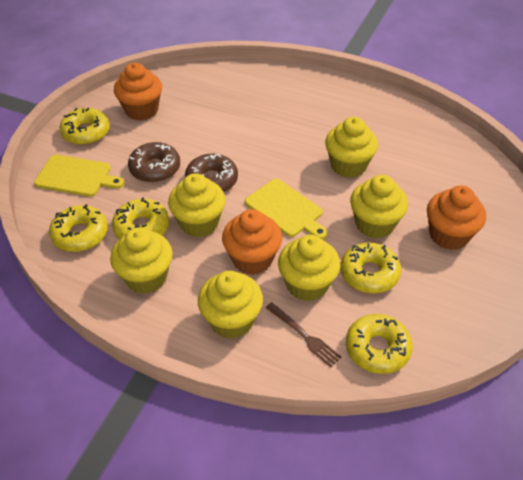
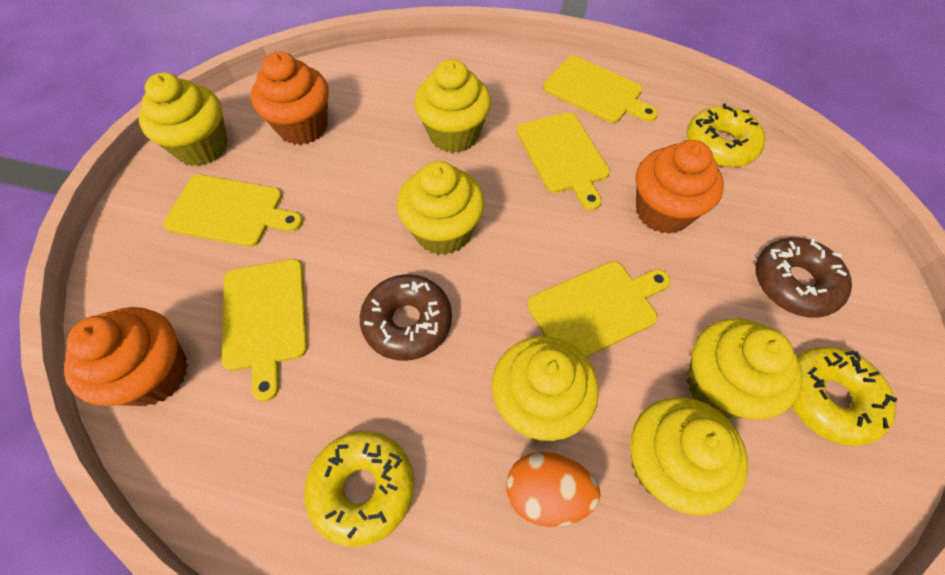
brown fork: [266,302,342,367] = 1 -> none = 0
orange egg: none = 0 -> [506,452,600,527] = 1
yellow cutting board: [34,155,124,197] [245,179,328,239] = 2 -> [163,175,303,247] [222,259,307,401] [517,112,610,210] [527,261,670,357] [543,56,658,123] = 5
yellow donut: [49,204,108,252] [59,108,110,145] [112,197,169,239] [341,242,401,294] [346,314,413,374] = 5 -> [304,431,414,547] [686,103,765,167] [792,347,897,446] = 3

